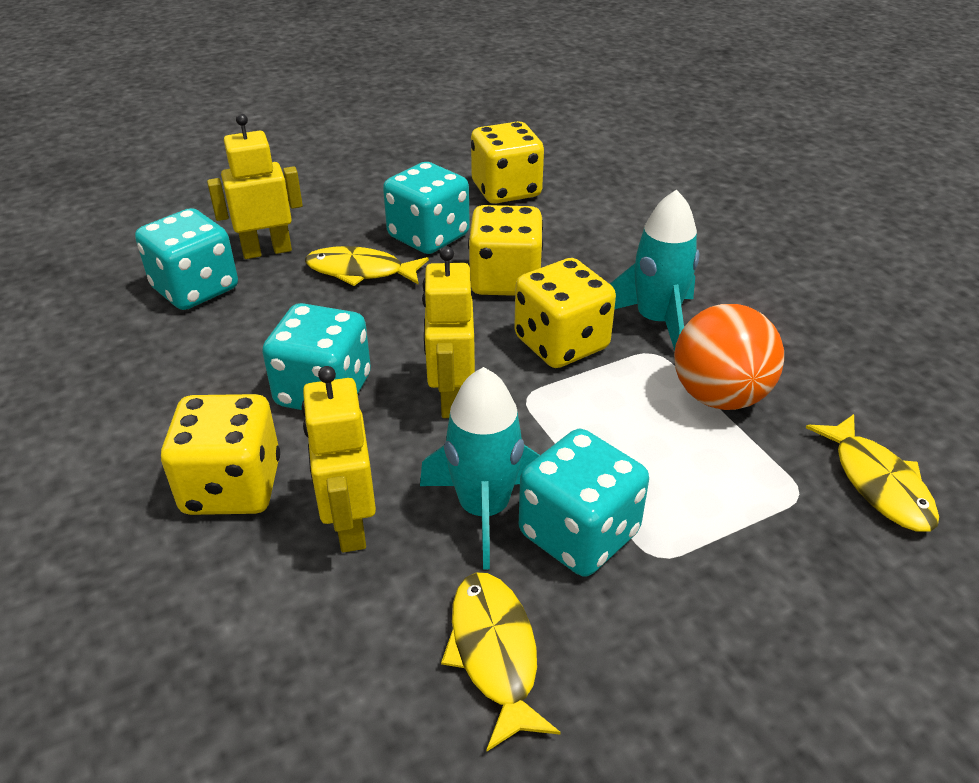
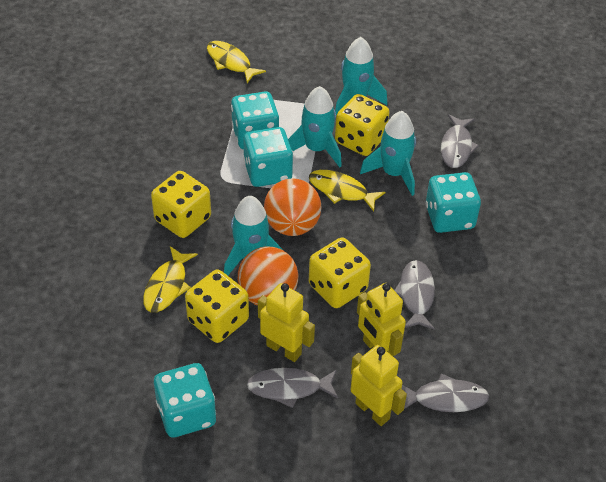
grey fish: none = 0 -> [247,368,338,408] [394,260,435,330] [402,373,489,412] [441,114,479,168] = 4
orange ball: [674,304,784,410] = 1 -> [238,246,298,305] [264,178,322,236] = 2
turquoise rocket: [420,367,540,569] [610,190,699,351] = 2 -> [224,196,284,275] [288,86,342,167] [335,37,387,116] [360,111,416,196] = 4

